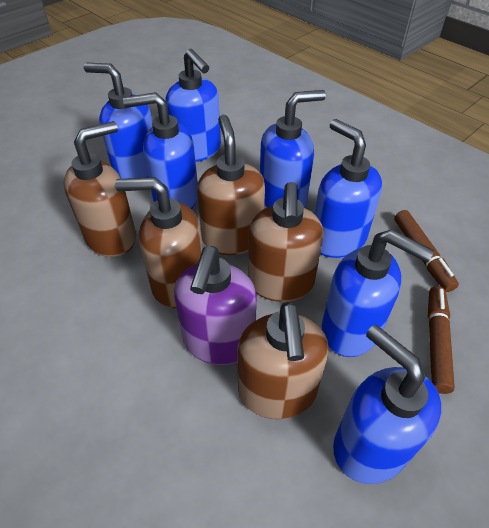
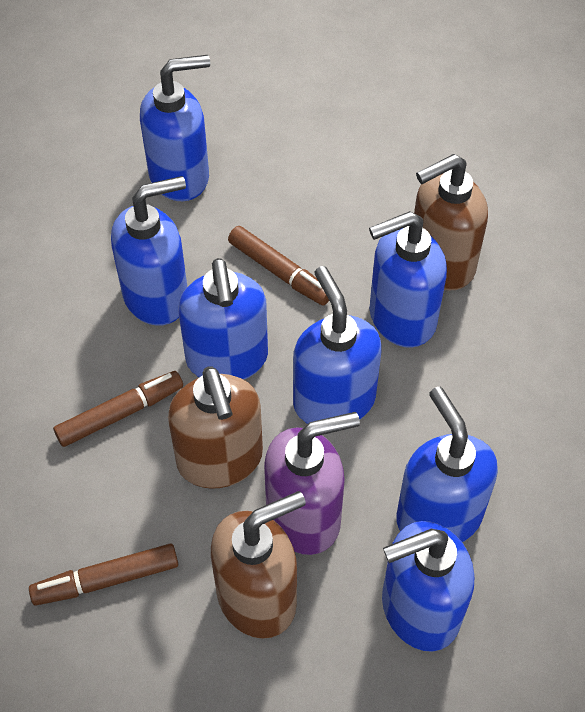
brown marker: [394,210,459,292] [428,286,455,394] = 2 -> [29,543,178,606] [53,371,183,447] [228,226,329,306] = 3
brown soap dispenser: [64,121,136,257] [115,177,202,308] [197,115,265,255] [237,302,329,419] [248,182,324,302] = 5 -> [168,366,263,489] [211,491,306,639] [414,154,488,291] = 3

